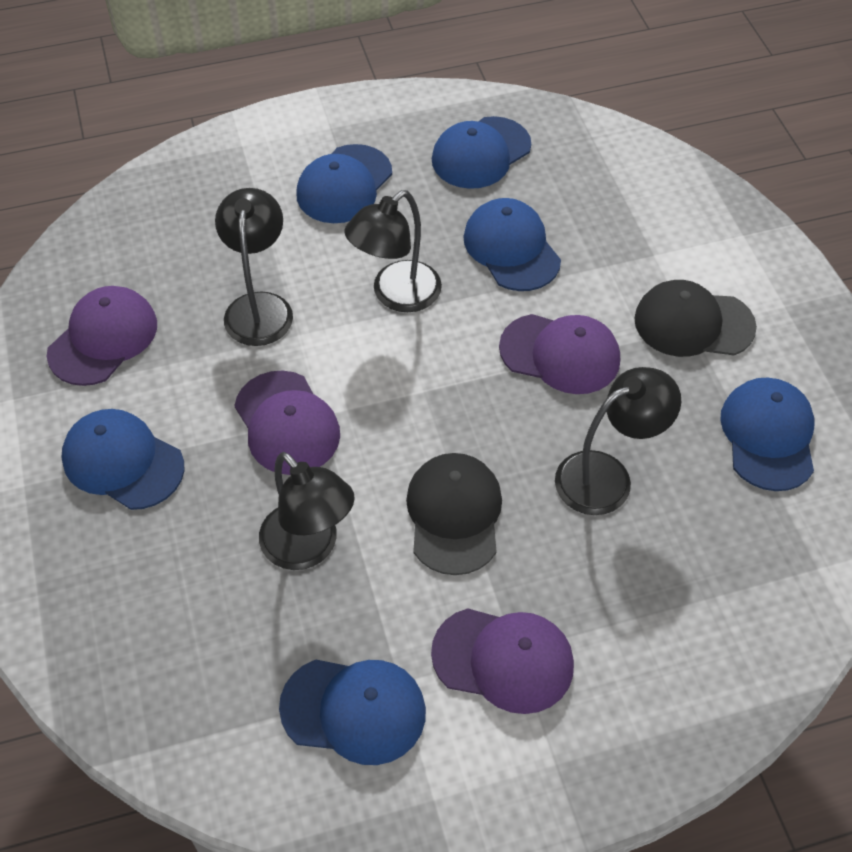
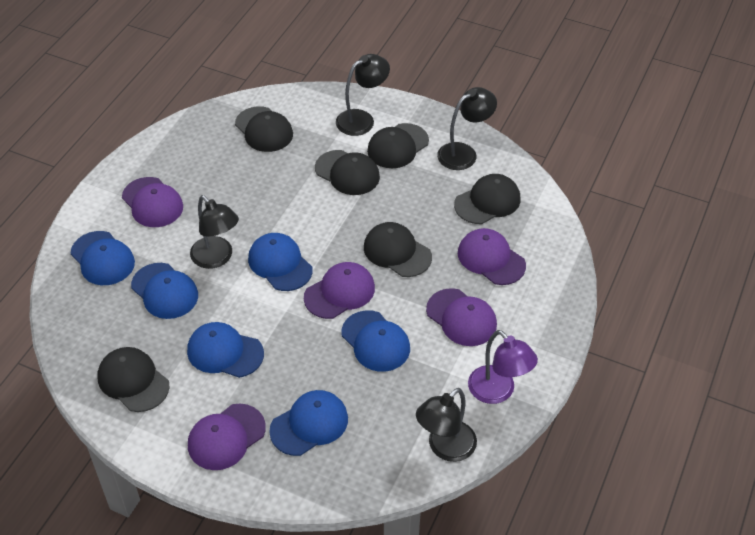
black cap: [406,453,502,575] [634,280,757,357] = 2 -> [98,347,170,412] [235,106,293,152] [315,150,380,195] [364,222,432,277] [367,123,429,168] [454,174,520,224] = 6
purple cap: [47,286,157,386] [234,370,340,475] [431,608,574,714] [499,314,620,394] = 4 -> [122,177,183,227] [188,404,266,470] [304,262,375,319] [426,288,497,346] [458,228,526,285] = 5
purple lamp: none = 0 -> [468,330,538,404] = 1

